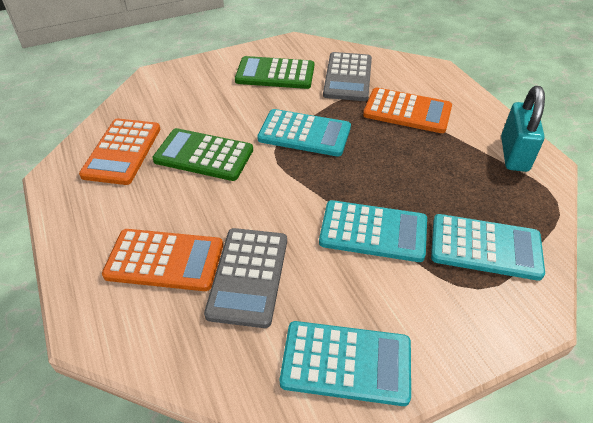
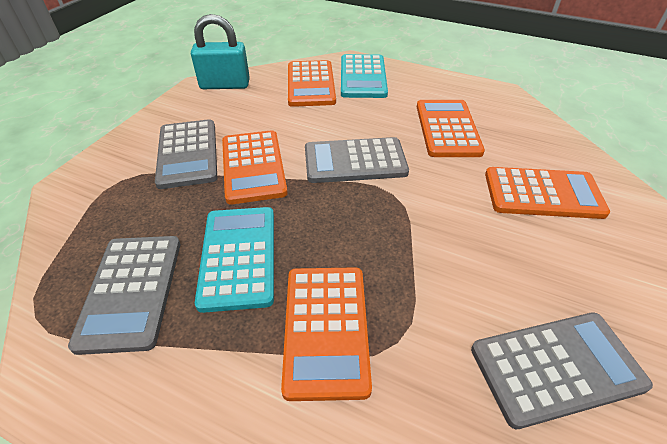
green calculator: [152,128,253,181] [235,56,314,89] = 2 -> none = 0
grey calculator: [204,228,287,328] [323,52,372,101] = 2 -> [68,236,180,355] [155,119,217,189] [305,137,409,183] [471,312,653,429] = 4
orange calculator: [79,118,160,185] [102,229,223,291] [363,87,452,133] = 3 -> [222,130,288,204] [281,267,372,401] [288,60,336,107] [417,100,485,157] [485,167,610,219] = 5
turquoise calculator: [257,109,351,157] [280,321,411,406] [319,200,427,262] [431,214,545,281] = 4 -> [195,207,274,313] [341,54,388,98] = 2

